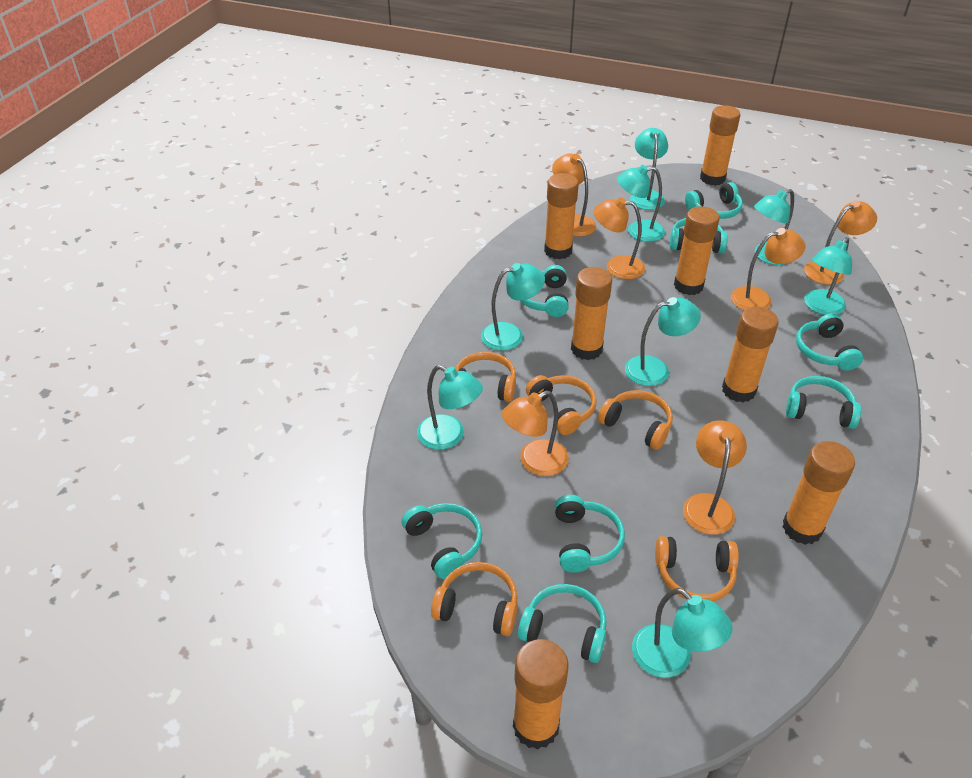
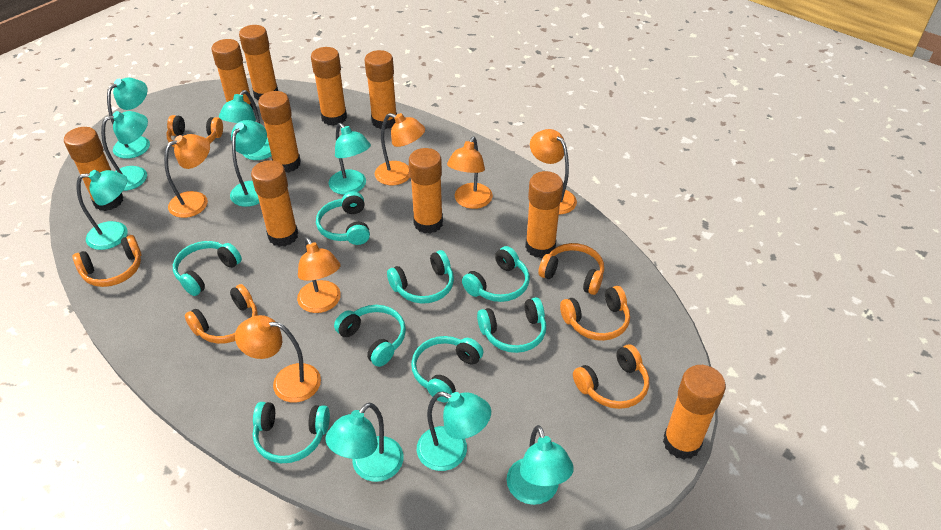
orange glue stick: [513,639,569,750] [544,173,579,259] [571,267,612,360] [674,206,720,295] [700,105,740,186] [722,306,779,402] [783,441,855,545] = 7 -> [64,127,123,211] [211,39,254,110] [239,25,278,100] [251,160,298,247] [258,91,301,173] [311,47,347,126] [364,50,397,129] [409,148,443,233] [525,171,563,258] [663,365,726,460] = 10
orange headphones: [431,562,518,636] [455,352,516,402] [526,375,597,435] [598,390,673,450] [655,536,739,602] = 5 -> [73,235,141,287] [166,115,223,147] [185,284,258,344] [538,243,604,295] [560,286,630,341] [573,344,649,409] = 6
turquoise lamp: [417,365,483,450] [481,263,545,351] [617,165,665,242] [625,297,701,386] [630,128,668,210] [632,588,733,678] [754,189,794,265] [804,237,852,315] = 8 -> [76,170,128,250] [101,111,148,191] [107,78,150,159] [219,90,272,160] [230,120,267,207] [325,403,404,482] [328,123,371,195] [417,392,491,471] [507,425,574,505] = 9

